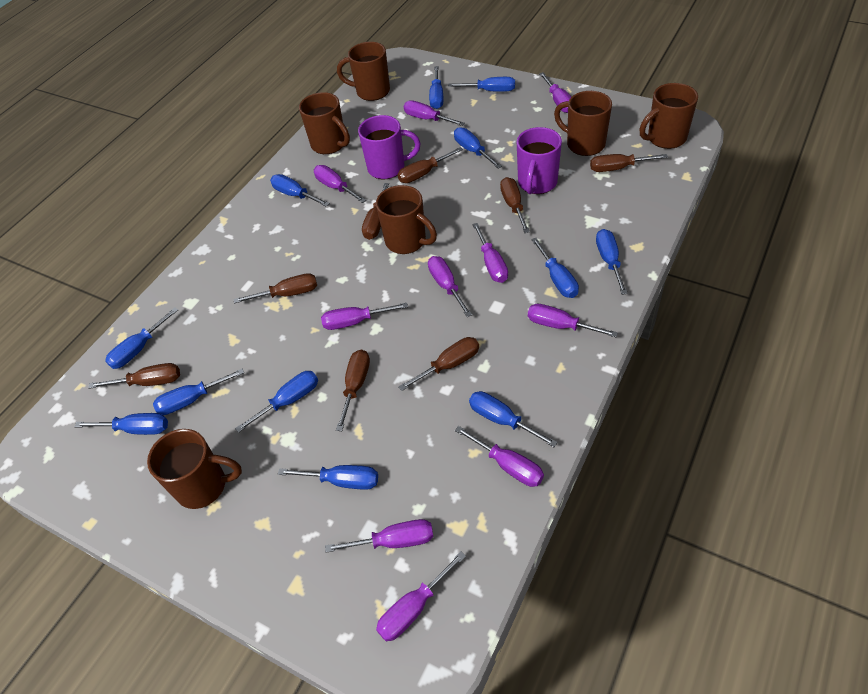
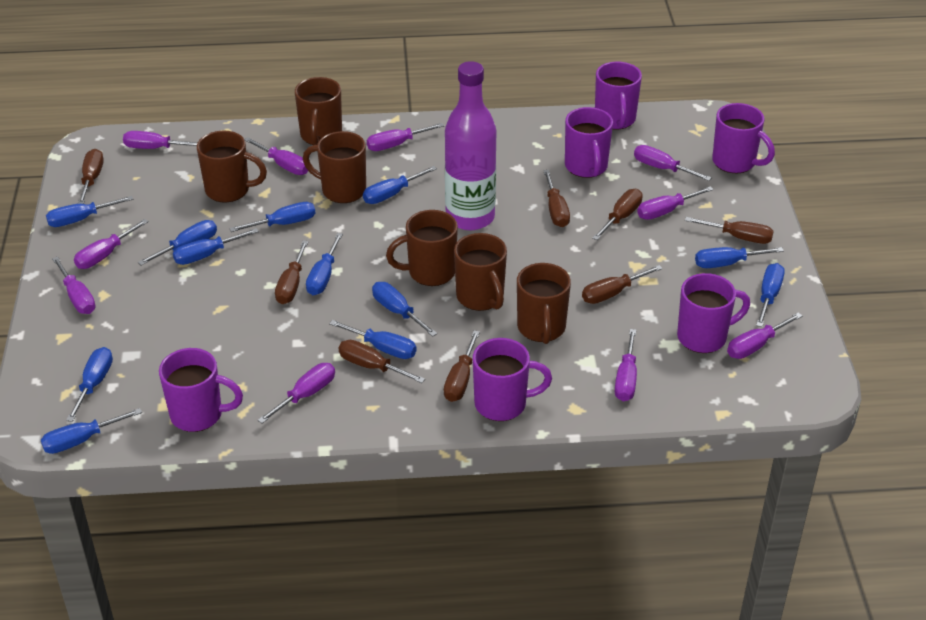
purple bottle: none = 0 -> [445,61,497,230] = 1
purple mug: [358,115,421,179] [517,127,562,194] = 2 -> [159,348,243,432] [473,338,552,421] [565,107,613,178] [595,62,642,130] [677,273,750,353] [712,103,775,173] = 6

